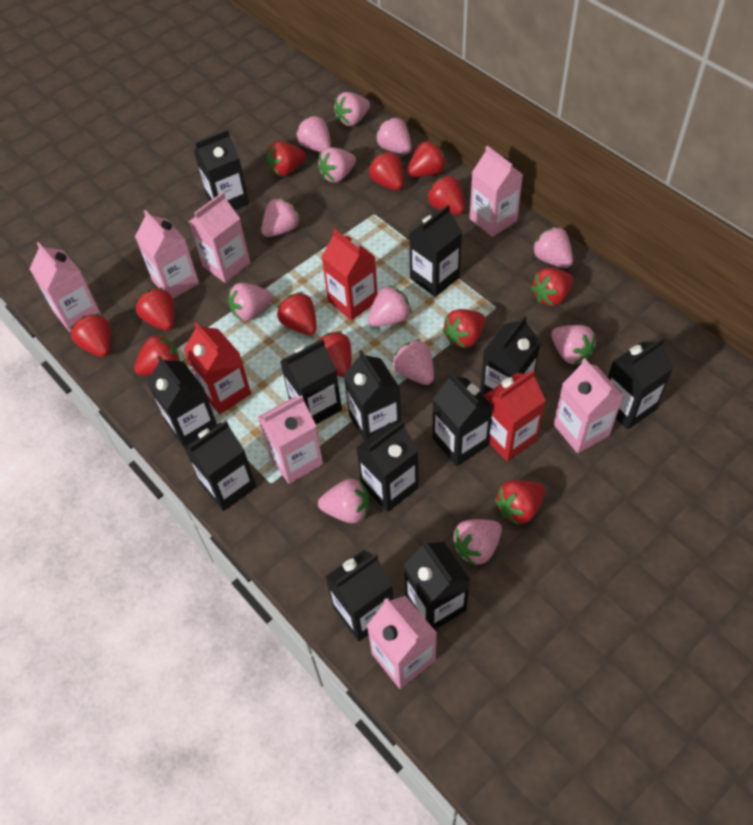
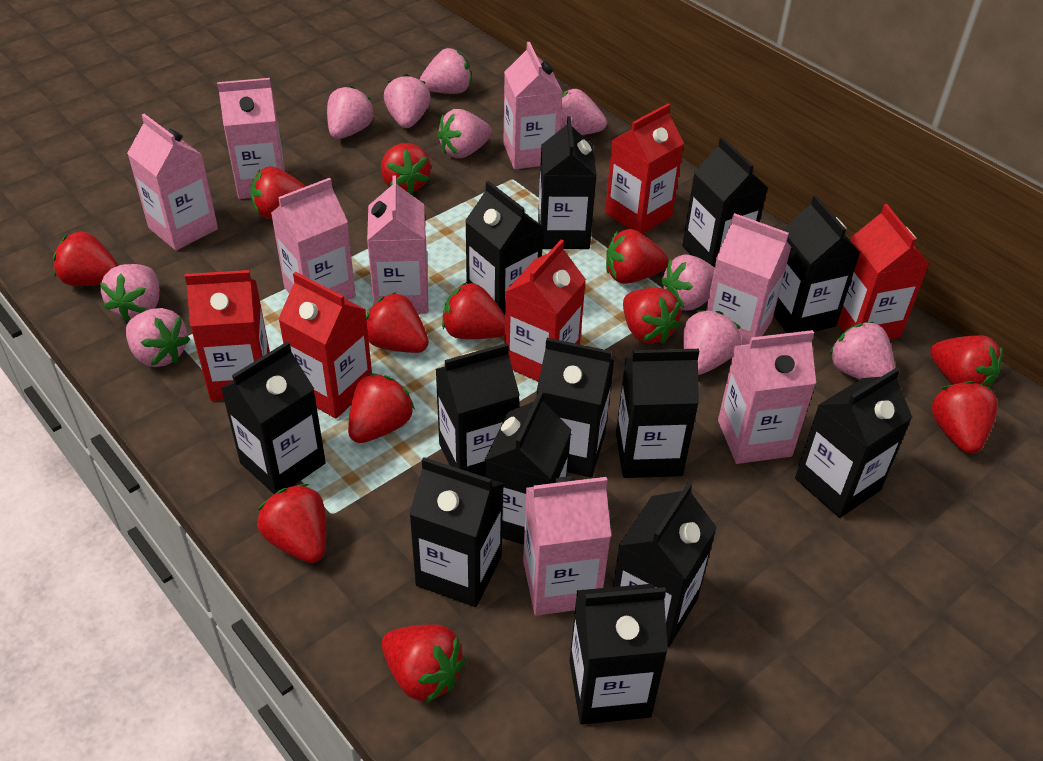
black carton: [147,356,217,447] [184,421,256,511] [194,130,249,210] [280,339,342,424] [325,550,393,641] [344,350,401,441] [356,421,419,512] [404,540,470,630] [409,205,462,297] [432,372,493,466] [480,316,541,395] [608,338,673,430] = 12 -> [221,341,326,494] [409,457,504,607] [435,343,520,477] [465,181,544,315] [485,391,571,545] [537,338,614,478] [538,116,597,249] [569,584,668,725] [613,482,717,647] [616,349,699,478] [682,137,768,268] [773,195,860,333] [795,367,913,518] = 13
pink carton: [29,242,101,332] [135,210,199,299] [189,192,250,283] [258,395,323,484] [367,596,437,689] [470,146,523,237] [554,358,624,453] = 7 -> [127,114,218,250] [217,78,285,199] [271,178,356,300] [367,176,428,314] [503,42,563,169] [523,477,611,616] [706,213,791,345] [718,330,816,464] = 8
pink strawberry: [228,283,273,321] [261,197,301,237] [296,116,331,152] [318,147,356,183] [318,479,369,523] [334,92,370,126] [368,285,412,327] [376,117,412,154] [392,339,434,385] [451,519,502,567] [532,226,573,268] [551,325,596,364] = 12 -> [100,264,159,322] [126,308,190,367] [327,85,374,139] [384,74,430,128] [419,48,472,94] [437,109,492,158] [560,89,607,135] [661,254,715,311] [683,310,741,375] [829,322,895,380] = 10
red carton: [183,323,251,414] [321,229,377,320] [485,370,546,461] = 3 -> [185,270,270,401] [278,272,372,419] [505,240,586,382] [605,104,684,234] [837,204,929,340] = 5

